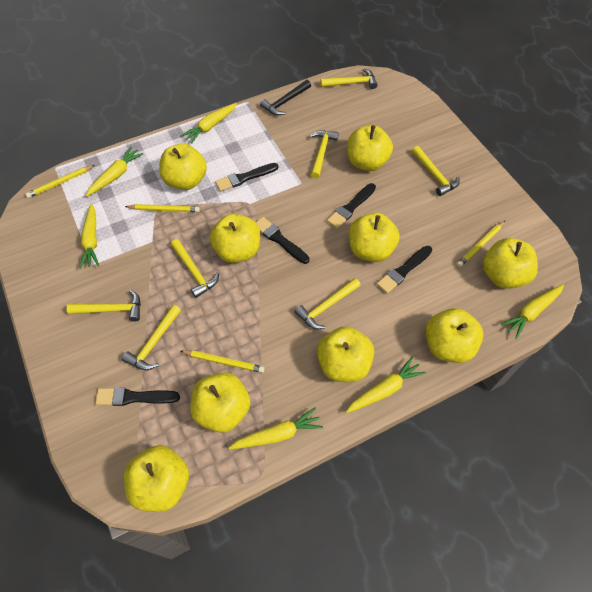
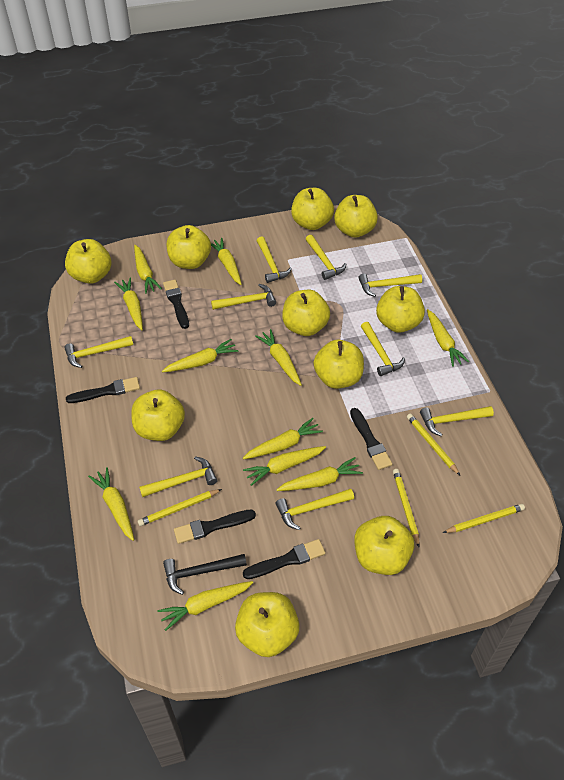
yellow apple: [124,445,189,512] [159,143,207,190] [190,372,250,433] [210,214,260,263] [317,326,374,382] [347,125,393,171] [349,213,400,262] [426,308,484,363] [483,238,538,289] = 9 -> [65,239,111,284] [131,390,185,441] [166,225,211,269] [235,592,300,657] [282,290,330,336] [291,188,334,230] [314,340,364,389] [334,195,378,238] [354,516,414,575] [376,286,425,333] = 10
yellow carrot: [80,203,99,269] [86,147,143,197] [181,103,237,144] [228,408,323,449] [346,357,426,413] [501,285,564,339] = 6 -> [88,467,134,541] [114,277,143,330] [134,245,162,294] [157,581,253,631] [162,339,238,372] [211,237,242,285] [243,418,323,459] [243,446,326,486] [255,329,302,386] [276,457,363,491] [427,309,469,367] = 11
yellow hammer: [67,290,141,322] [122,305,181,370] [171,239,219,298] [294,278,361,329] [309,130,339,179] [320,68,377,89] [412,146,460,196] = 7 -> [64,336,133,368] [139,456,218,497] [211,284,276,310] [257,237,292,283] [276,489,354,530] [306,235,346,280] [358,274,422,297] [361,322,405,376] [420,406,494,436] = 9

